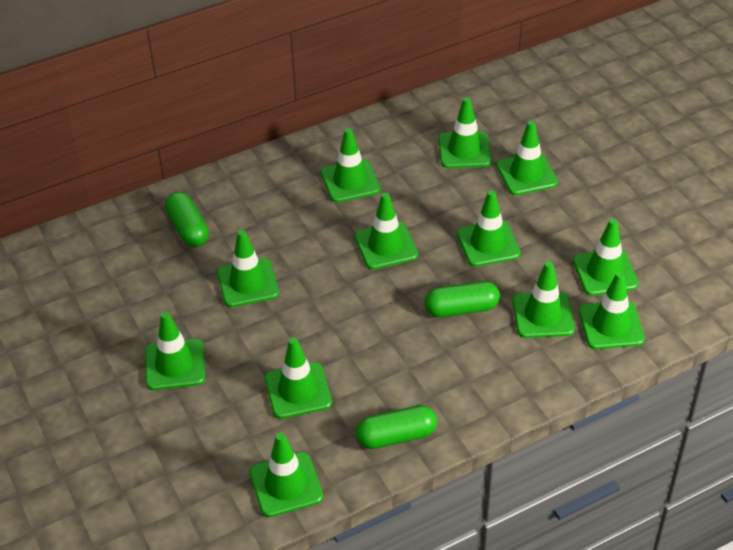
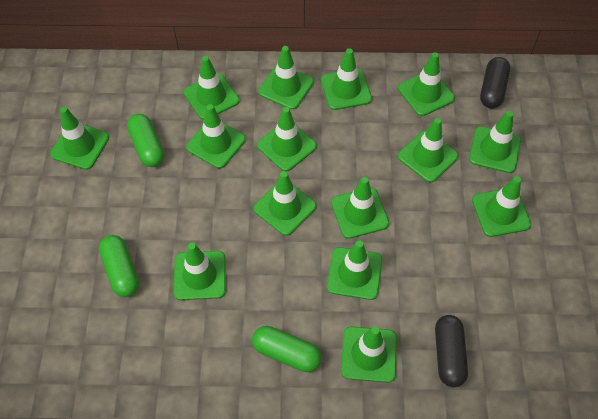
black capsule: none = 0 -> [435,315,468,387] [480,57,510,109] = 2
green traffic cone: [145,312,205,390] [217,230,279,307] [249,432,323,517] [265,338,332,419] [321,128,381,203] [355,192,418,270] [438,97,492,168] [457,190,521,267] [496,121,558,195] [512,261,575,338] [573,219,639,296] [579,272,645,349] = 12 -> [50,107,109,170] [174,243,226,300] [184,56,240,120] [186,104,246,169] [254,171,316,236] [257,107,317,171] [258,46,314,110] [321,48,372,110] [327,240,382,300] [331,177,389,239] [341,326,397,383] [398,52,455,116] [398,118,458,183] [469,111,521,173] [472,176,531,237] = 15

